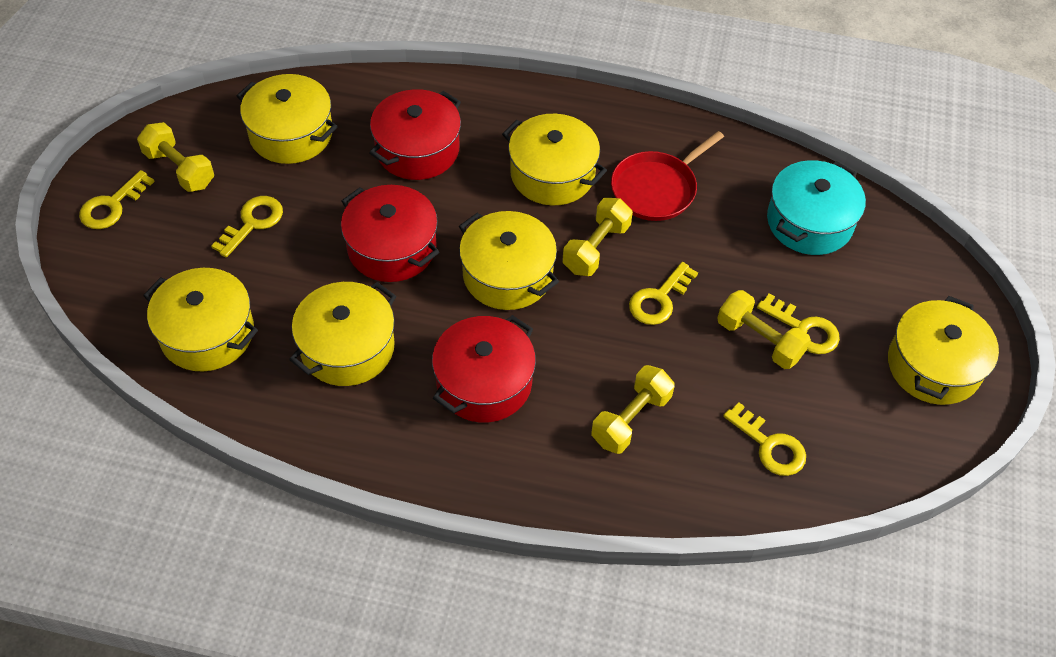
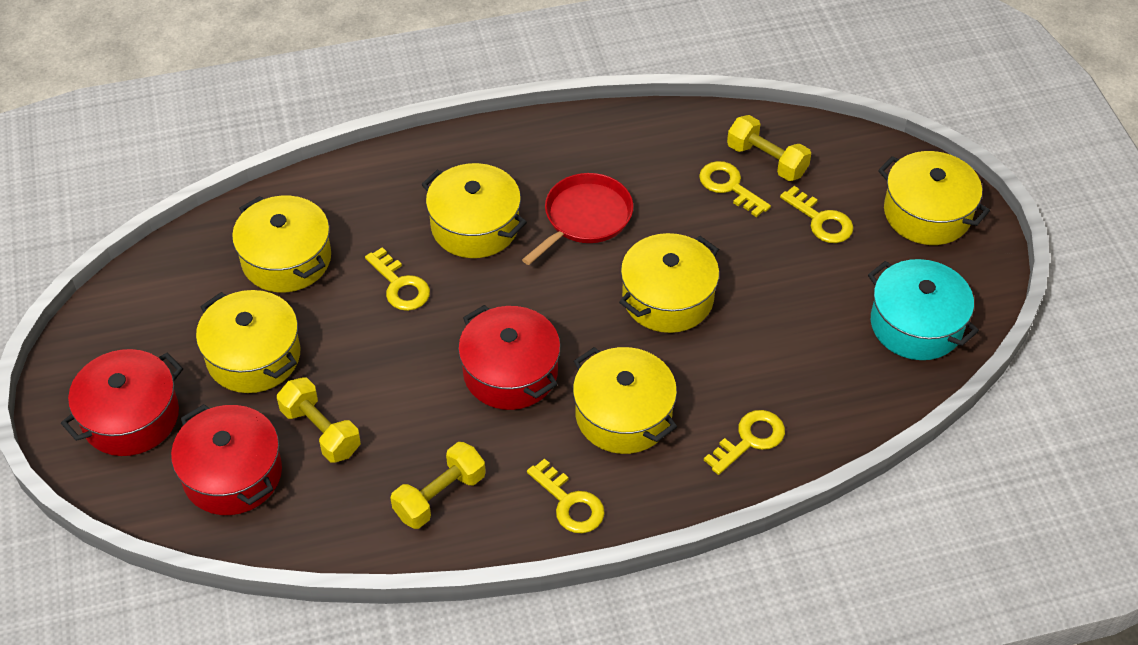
yellow dumbbell: [137,122,214,192] [562,198,633,276] [591,365,675,454] [717,290,811,369] = 4 -> [277,377,361,463] [391,442,486,529] [727,115,811,181] = 3

